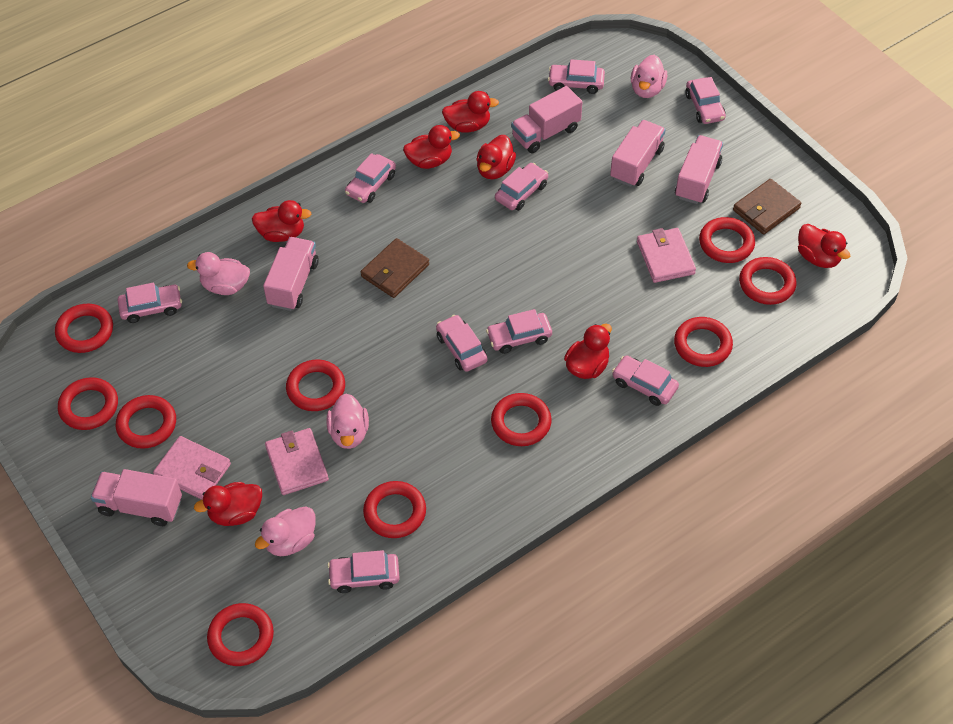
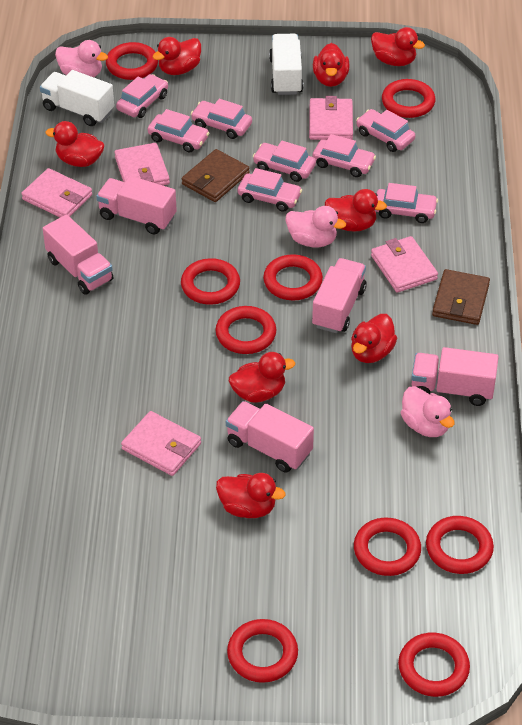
pink car: [118,283,182,323] [327,550,400,593] [345,153,396,203] [436,315,488,372] [486,309,552,354] [495,163,548,211] [548,59,605,94] [612,355,679,406] [685,77,726,124] = 9 -> [116,74,168,118] [148,109,209,153] [191,99,252,139] [238,168,302,212] [253,141,316,182] [312,134,376,177] [356,109,415,152] [375,183,438,223] = 8
pink duck: [187,252,250,295] [255,507,316,556] [326,394,369,449] [631,55,667,98] = 4 -> [55,40,108,77] [285,206,346,248] [401,386,455,437] = 3
pink wallet: [153,436,231,500] [265,428,329,495] [637,228,696,283] = 3 -> [21,168,92,217] [114,143,170,185] [121,411,201,476] [309,96,353,140] [371,236,438,293] = 5
red duck: [194,482,262,526] [252,200,311,242] [403,125,460,169] [442,91,499,133] [476,135,516,179] [564,324,612,379] [798,224,850,268] = 7 -> [45,121,104,167] [153,37,201,75] [216,473,286,518] [229,352,295,403] [313,43,350,87] [325,189,387,232] [351,314,397,363] [371,27,425,66] = 8
red ring: [55,304,113,353] [58,377,118,430] [116,395,176,449] [207,603,274,666] [286,359,345,411] [363,481,426,538] [491,393,552,446] [674,317,733,367] [699,217,755,263] [739,257,796,305] = 10 -> [106,42,158,80] [181,258,240,305] [215,306,277,354] [227,619,298,683] [263,254,323,300] [354,518,421,576] [382,79,435,118] [398,633,470,697] [426,516,494,574] = 9
white truck: none = 0 -> [40,70,114,126] [269,34,303,95] = 2

